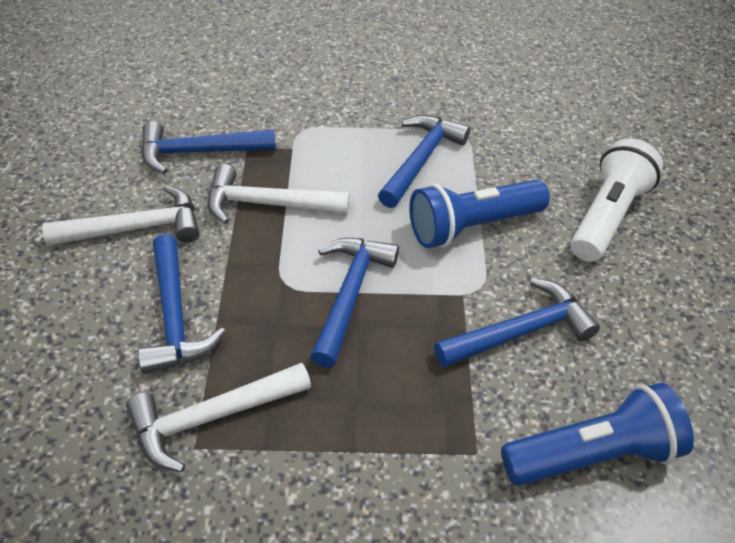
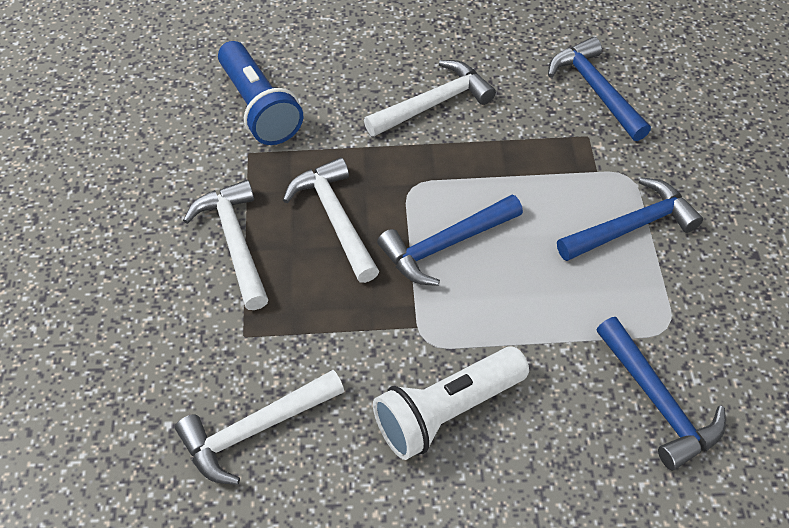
blue flashlight: [409,180,550,248] [501,383,694,486] = 2 -> [218,41,303,145] = 1
blue hammer: [138,234,226,374] [141,121,276,174] [310,238,399,368] [378,115,470,208] [434,278,600,368] = 5 -> [377,195,523,286] [548,37,651,141] [557,177,703,261] [596,317,726,470] = 4
white hammer: [42,185,199,246] [126,363,311,472] [208,164,350,224] = 3 -> [175,370,344,485] [183,180,268,310] [283,157,379,283] [364,60,496,137] = 4

